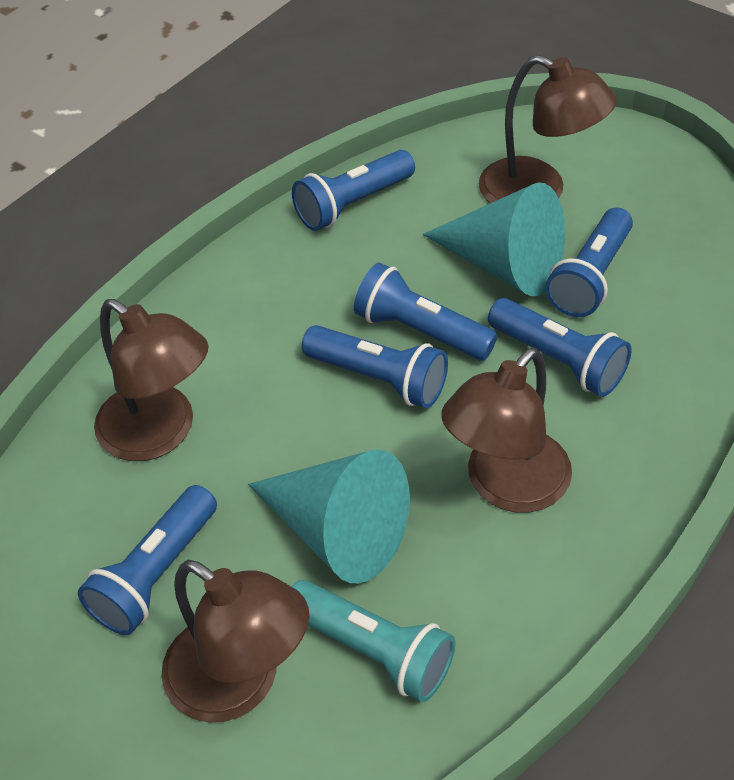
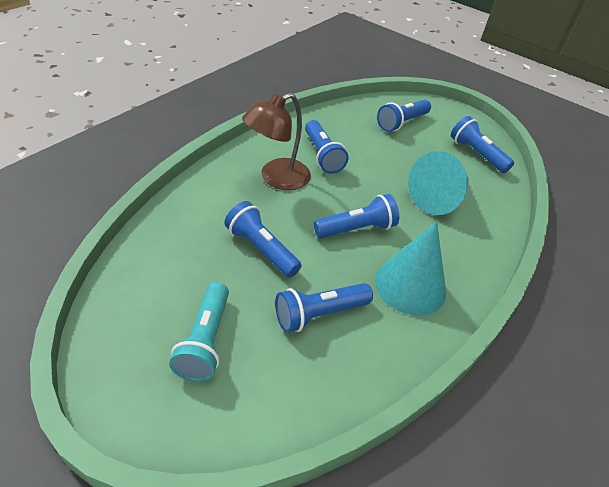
brown lamp: [94,299,209,461] [161,560,309,723] [441,347,572,513] [479,55,617,203] = 4 -> [242,93,311,190] = 1

